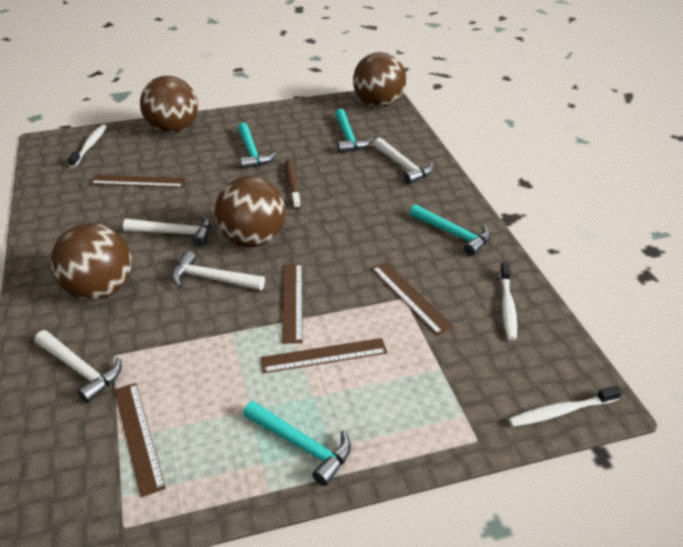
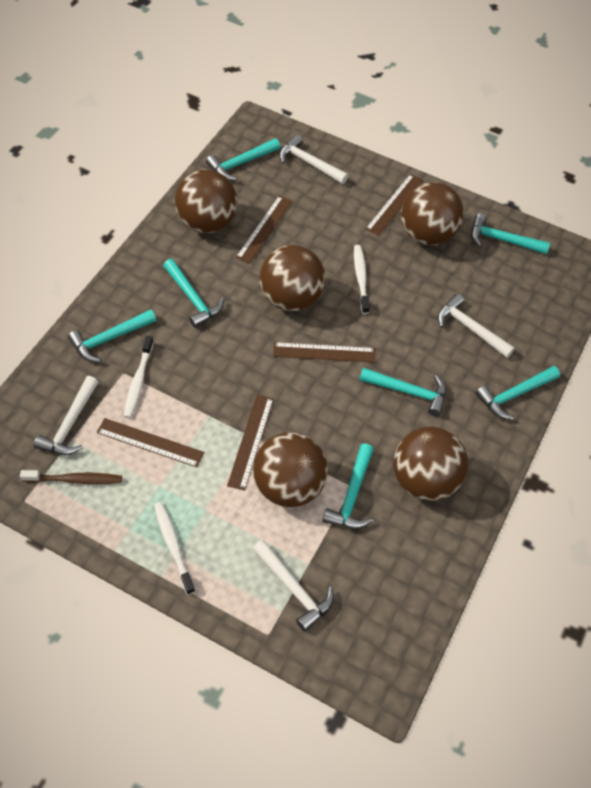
brown ball: [51,224,132,300] [140,76,198,134] [214,177,285,247] [353,52,406,107] = 4 -> [175,169,237,233] [253,432,328,507] [259,245,325,311] [393,426,468,501] [401,182,464,245] = 5
turquoise hammer: [238,123,276,169] [243,401,351,486] [335,109,373,153] [409,204,491,256] = 4 -> [68,309,156,362] [163,259,224,328] [206,138,280,181] [322,443,374,529] [359,368,446,416] [471,213,550,254] [476,366,560,420] = 7

